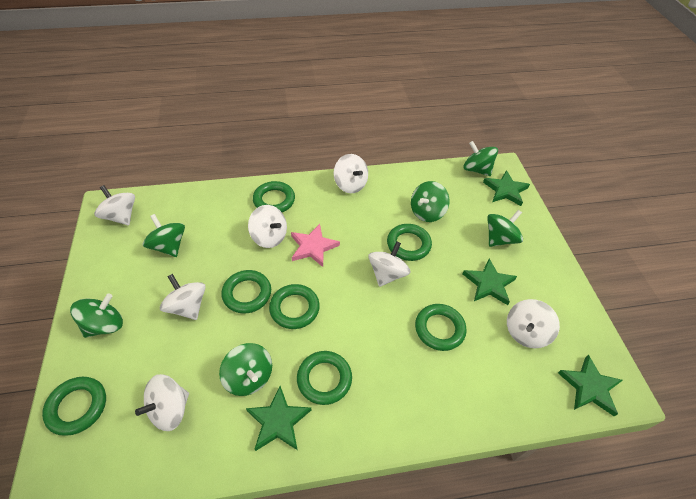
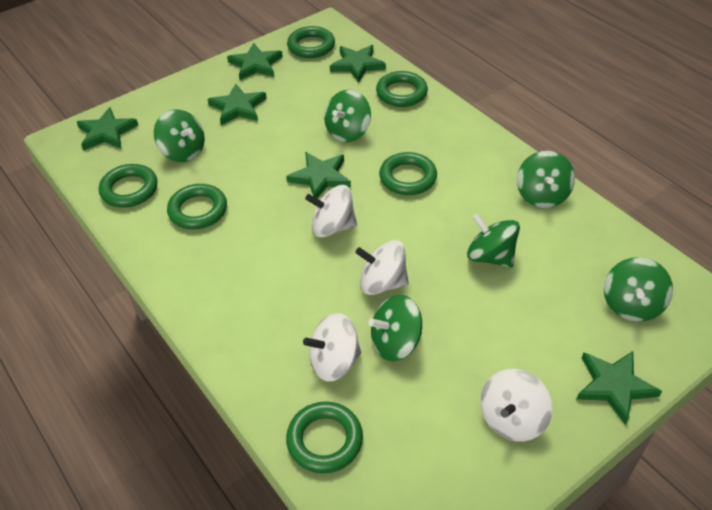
green ring: [42,377,106,436] [221,270,271,313] [253,181,295,212] [269,284,320,329] [297,351,352,405] [387,224,432,261] [415,304,467,351] = 7 -> [99,164,158,208] [167,184,227,229] [286,402,363,473] [287,26,335,58] [376,71,428,107] [379,152,437,195] = 6
green star: [246,386,311,451] [463,259,517,305] [483,170,530,206] [558,355,623,416] = 4 -> [77,107,138,151] [208,84,267,125] [227,43,283,80] [286,152,351,198] [330,45,386,83] [577,351,662,425] = 6
pink star: [291,224,340,267] = 1 -> none = 0
white spinning top: [94,185,135,225] [135,374,189,431] [160,274,206,320] [248,205,287,248] [334,154,368,193] [368,241,411,287] [507,299,560,348] = 7 -> [303,313,361,382] [305,185,357,238] [355,240,409,295] [481,369,553,442] = 4

